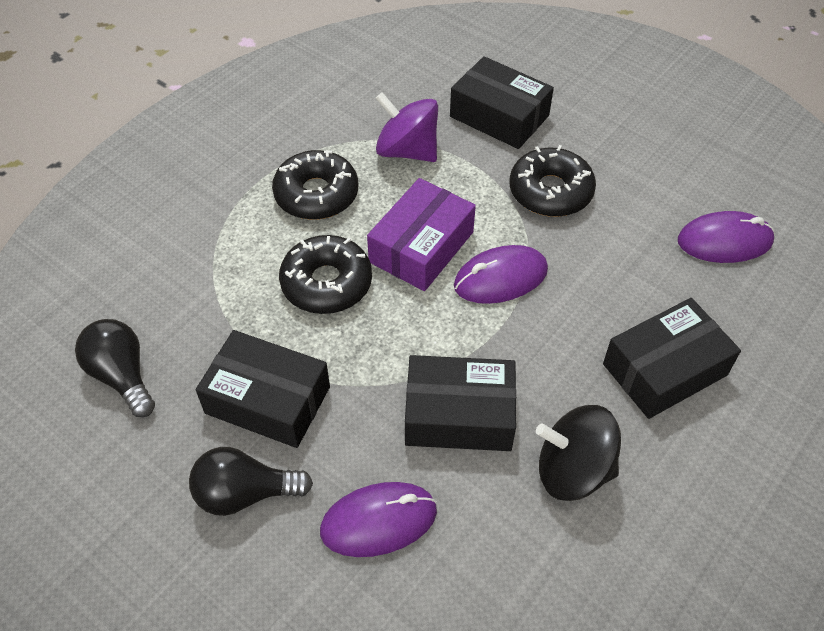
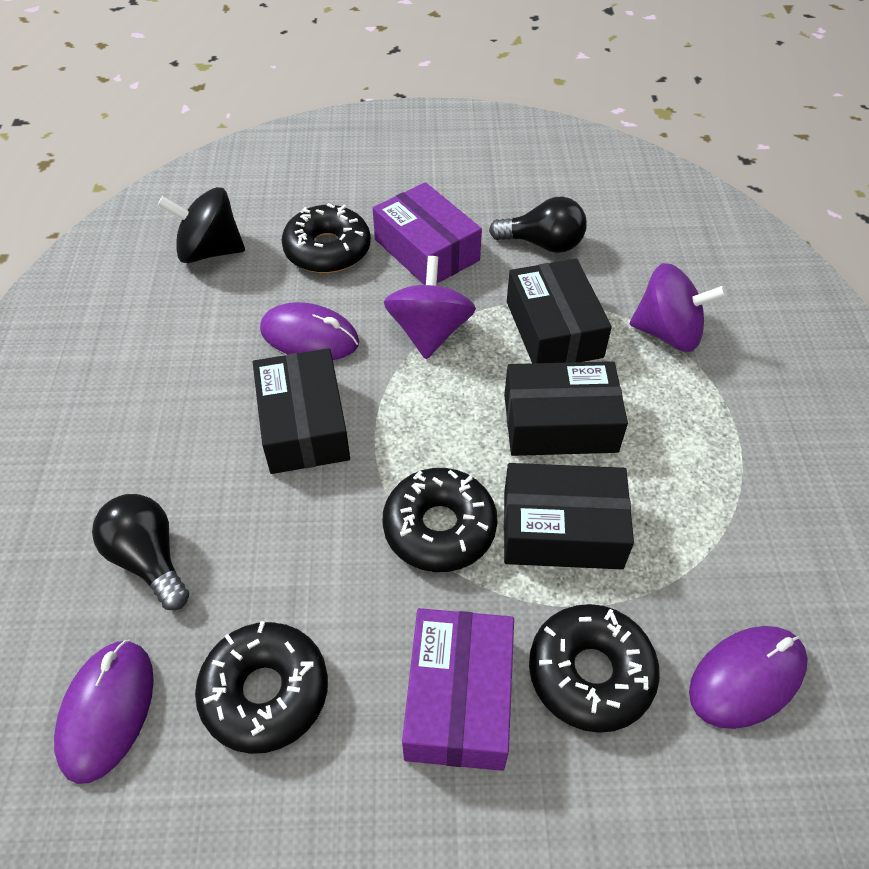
black donut: [272,150,358,220] [279,235,372,314] [509,145,596,217] = 3 -> [195,621,328,754] [281,203,371,273] [383,468,498,572] [529,604,660,733] = 4
purple box: [367,178,476,291] = 1 -> [373,182,482,285] [402,608,514,771] = 2
purple spinning top: [376,92,438,162] = 1 -> [384,256,476,359] [630,263,727,352] = 2

